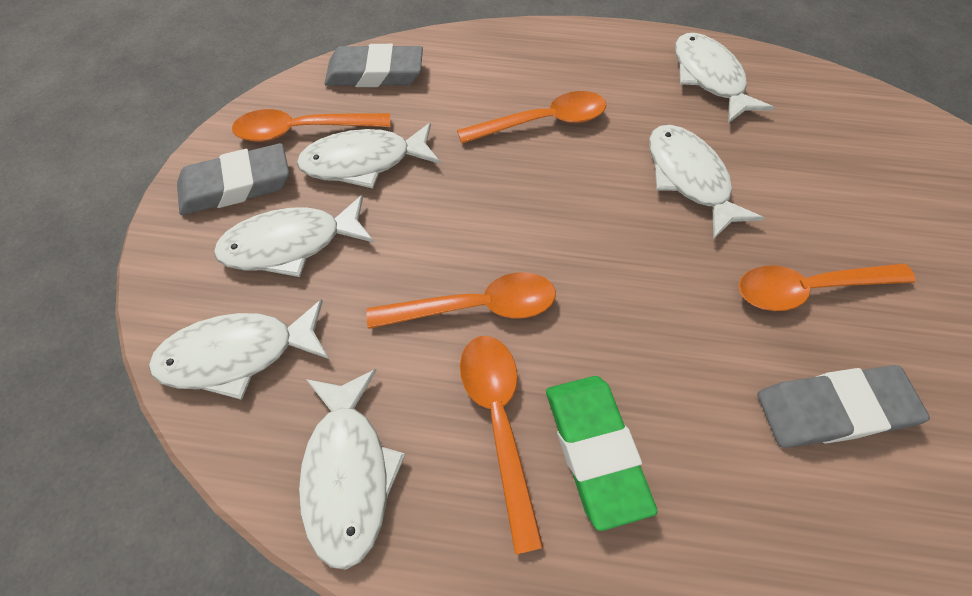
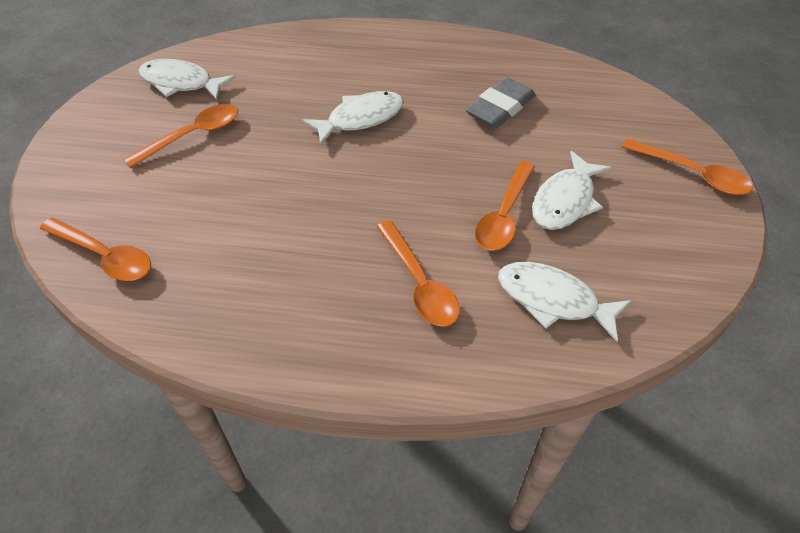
green eraser: [546,376,658,531] = 1 -> none = 0
grey eraser: [177,143,289,215] [325,44,423,87] [758,365,930,448] = 3 -> [465,77,535,128] = 1
white fish: [149,299,329,400] [214,195,374,277] [297,123,440,189] [299,369,406,570] [649,125,764,239] [675,33,774,123] = 6 -> [139,59,236,100] [302,91,404,146] [498,262,632,342] [532,151,612,230] = 4

